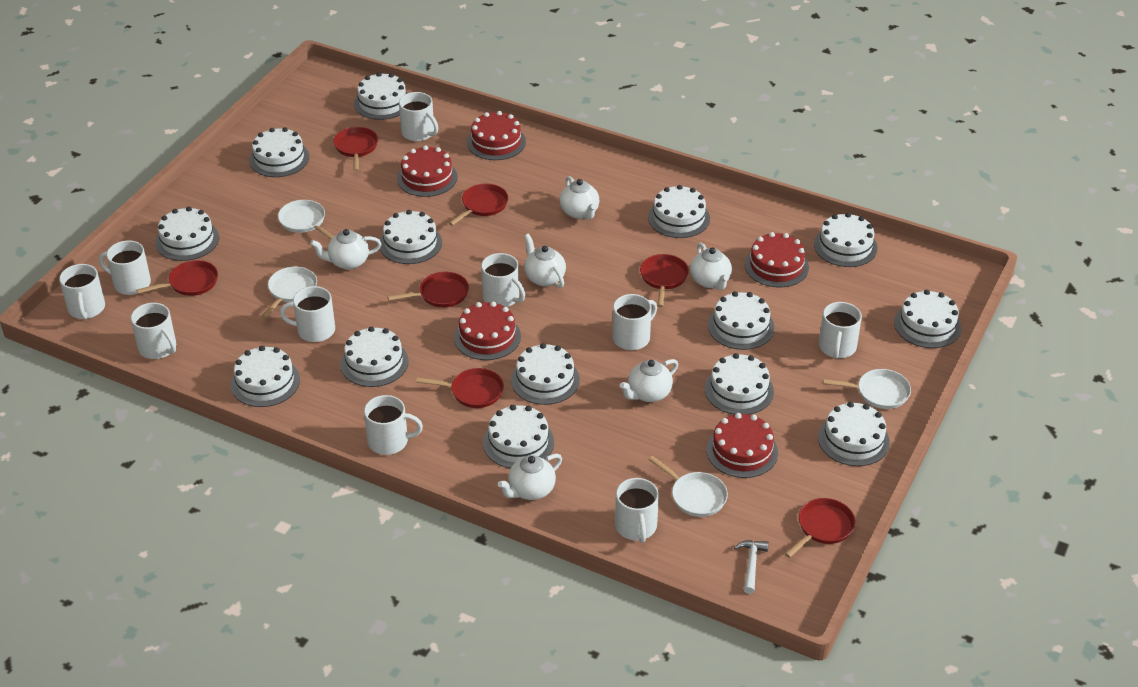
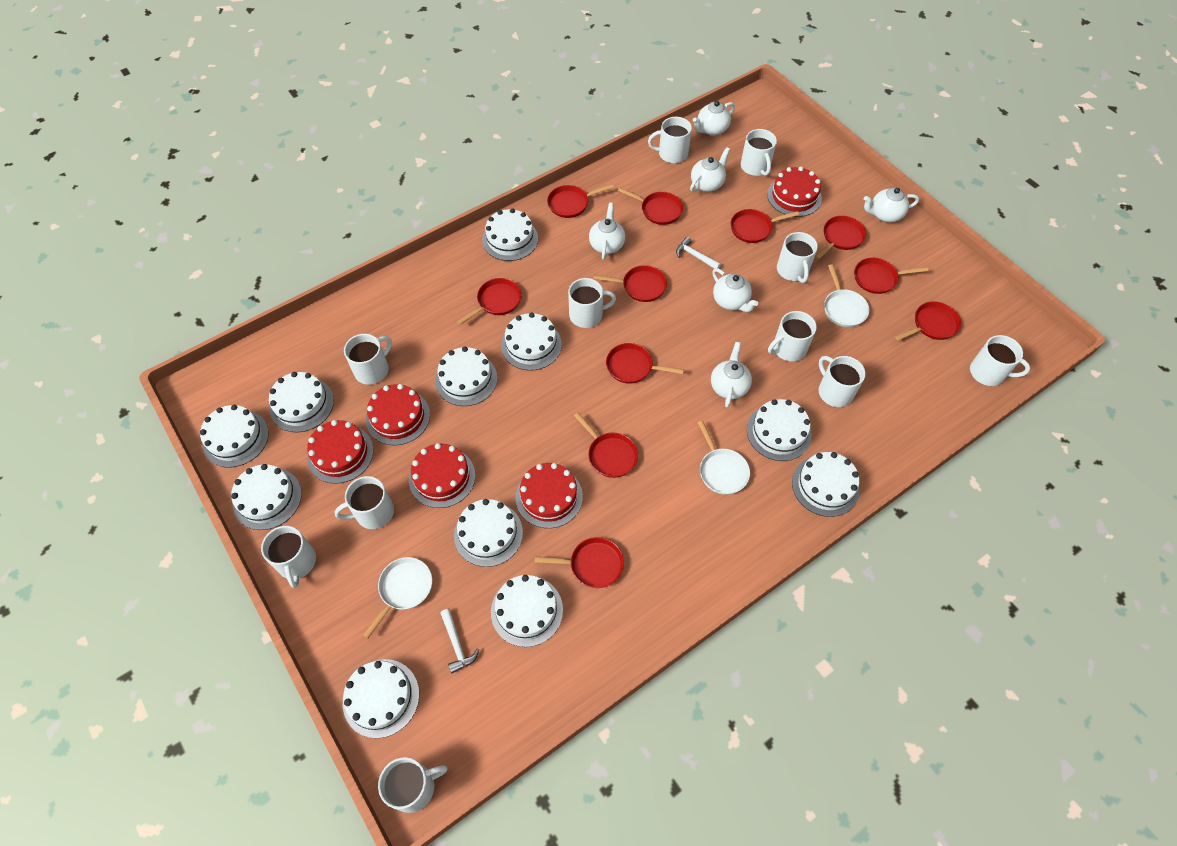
red pan: [136,260,218,296] [333,127,378,171] [387,272,469,308] [416,368,504,408] [449,184,508,226] [640,254,689,307] [785,498,855,558] = 7 -> [457,278,522,325] [535,537,624,588] [547,184,614,218] [574,413,638,478] [594,265,667,302] [606,343,684,384] [618,188,683,225] [731,209,799,243] [815,216,866,260] [854,258,928,294] [895,301,961,341] = 11
white cake: [155,207,219,261] [231,346,300,407] [249,127,309,177] [340,326,409,387] [354,72,407,120] [380,210,442,264] [483,405,554,468] [511,343,580,405] [648,185,710,238] [705,353,774,415] [708,291,775,350] [814,213,878,267] [818,402,890,466] [894,290,961,348] = 14 -> [200,405,269,467] [231,464,302,530] [269,372,334,432] [343,659,419,738] [435,346,497,406] [454,499,523,567] [482,208,538,261] [491,575,563,647] [501,312,562,371] [747,399,812,461] [792,452,860,517] = 11
white hammer: [734,540,769,594] = 1 -> [440,609,479,673] [676,237,721,269] = 2
white mug: [59,264,105,319] [99,240,151,295] [131,303,176,359] [280,286,335,342] [364,395,423,455] [399,92,438,141] [481,253,525,307] [612,294,657,350] [615,478,659,543] [819,302,862,359] = 10 -> [261,526,316,588] [334,476,394,529] [344,334,392,385] [378,757,448,813] [568,278,616,328] [648,117,692,163] [741,129,777,176] [768,311,817,362] [777,232,818,283] [818,356,866,407] [970,335,1030,386] = 11
white pan: [262,267,317,318] [278,200,335,240] [648,456,728,517] [823,369,911,409] = 4 -> [363,557,432,639] [697,420,750,495] [824,264,870,327] = 3

